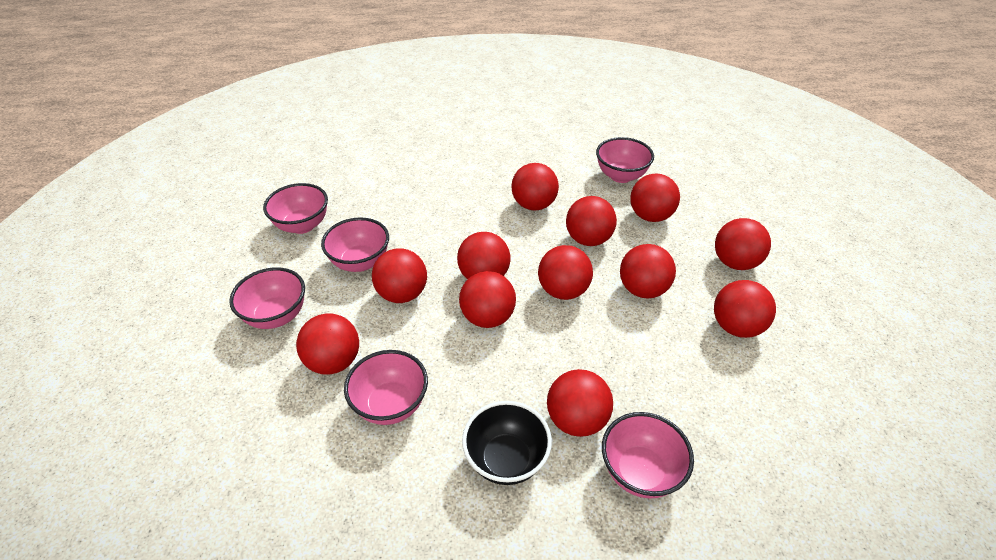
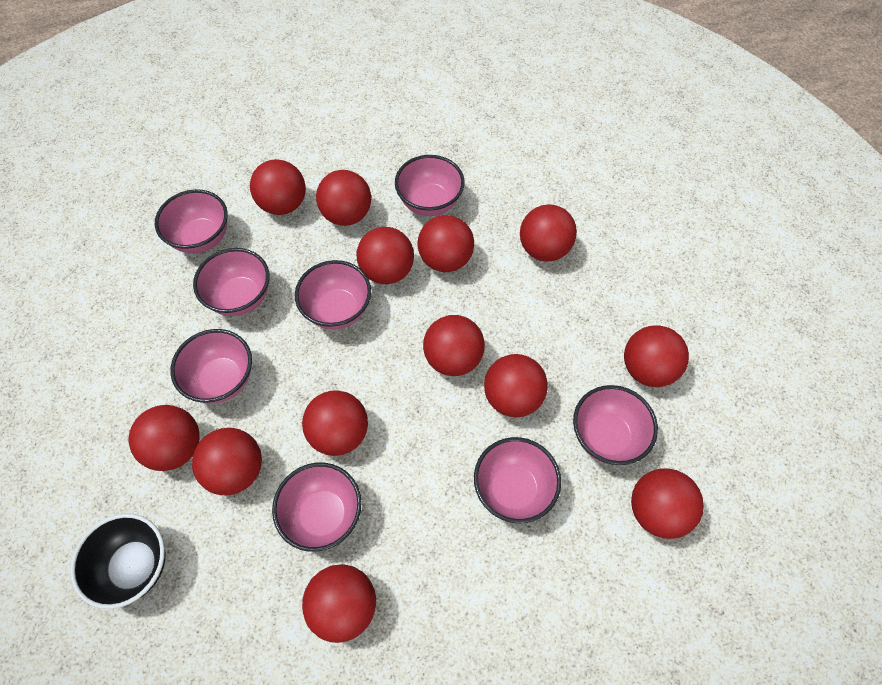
pink bowl: [229,267,305,329] [263,183,328,234] [321,217,389,272] [344,350,428,425] [596,137,654,183] [602,412,694,499] = 6 -> [155,189,228,253] [170,329,252,404] [193,248,269,316] [272,463,362,552] [295,260,371,329] [395,155,465,216] [474,437,561,523] [573,385,658,465] = 8
red ball: [296,314,359,375] [372,249,427,303] [457,232,510,279] [459,271,516,328] [511,163,559,211] [538,245,593,300] [547,369,613,437] [566,196,617,246] [620,244,676,298] [630,174,680,222] [714,280,776,338] [715,218,771,270] = 12 -> [129,405,200,471] [192,428,262,495] [250,159,306,215] [302,390,368,456] [302,564,376,643] [316,170,371,226] [356,227,414,284] [418,215,474,272] [423,315,485,376] [484,354,548,417] [520,204,577,262] [624,325,689,387] [631,468,704,539] = 13

